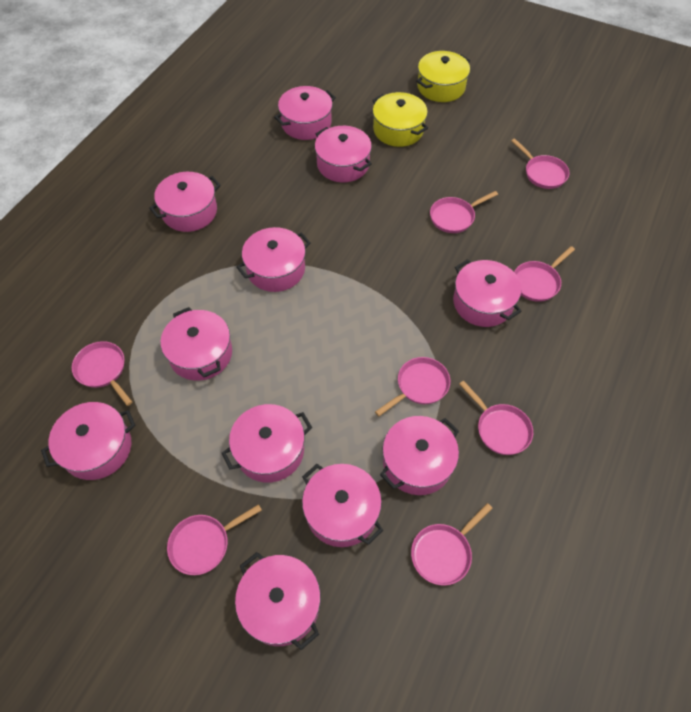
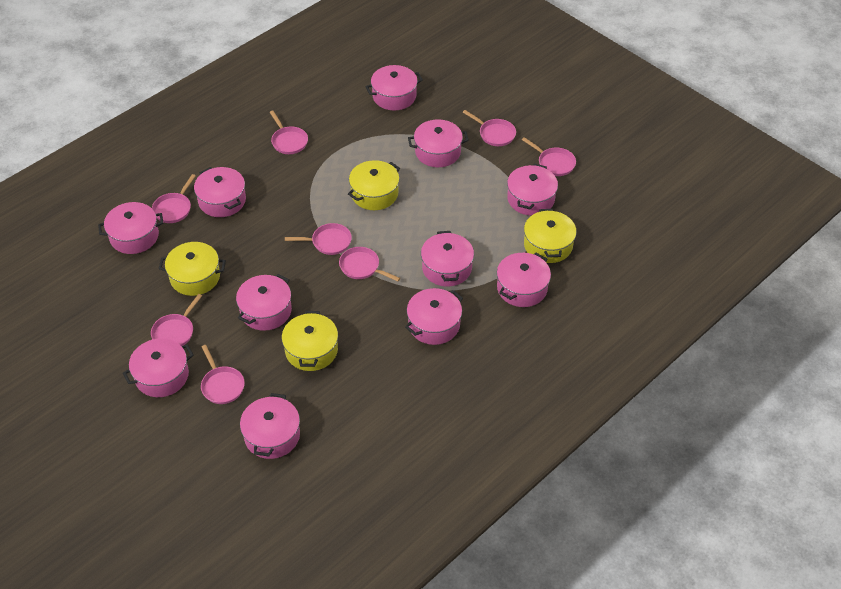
yellow pot: [372,92,428,147] [416,51,470,102] = 2 -> [159,242,226,296] [282,311,338,371] [348,160,400,210] [524,209,577,263] = 4

